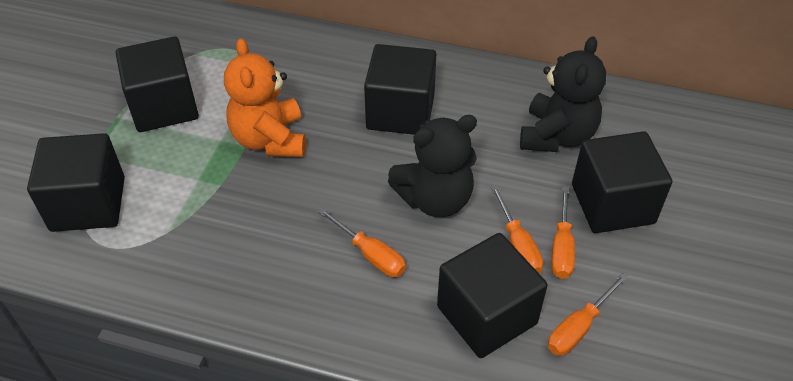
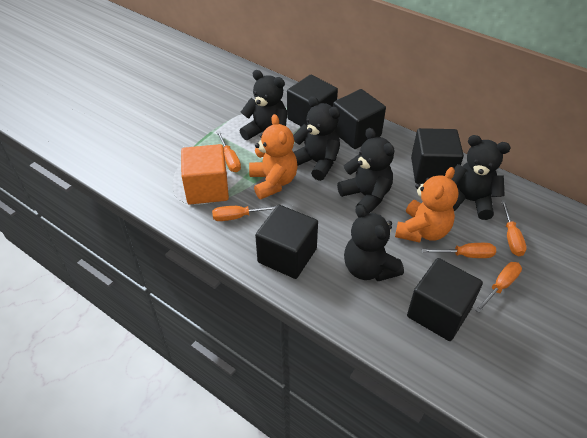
black teddy bear: [388,115,477,217] [520,36,606,152] = 2 -> [240,70,287,140] [293,96,340,181] [337,128,394,213] [344,205,404,281] [452,135,511,220] = 5
orange cube: none = 0 -> [181,144,229,204] = 1
orange screwdriver: [318,208,406,277] [491,185,543,273] [548,273,628,356] [551,186,575,279] = 4 -> [212,206,276,221] [216,131,241,172] [422,243,496,258] [475,262,522,313] [501,200,527,256] = 5
orange teddy bear: [224,38,306,157] = 1 -> [249,114,298,199] [395,167,459,243] = 2

